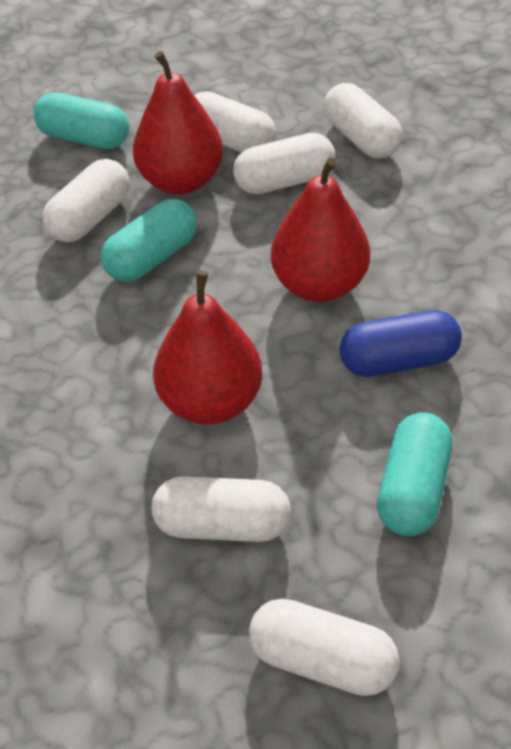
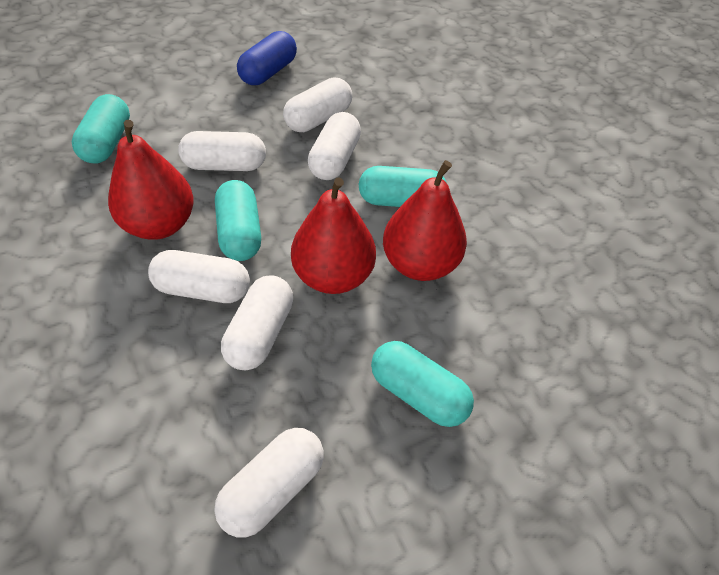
turquoise capsule: [34,92,129,149] [101,199,197,282] [377,412,452,536] = 3 -> [72,94,130,163] [215,180,261,261] [359,166,447,207] [371,341,474,427] = 4

